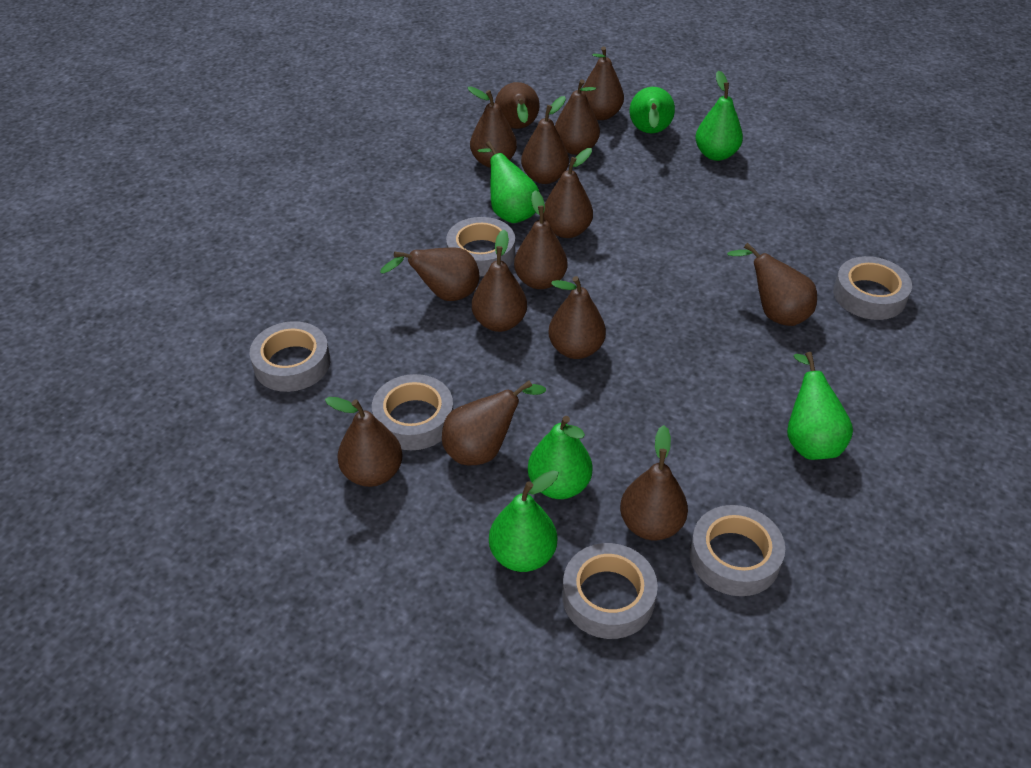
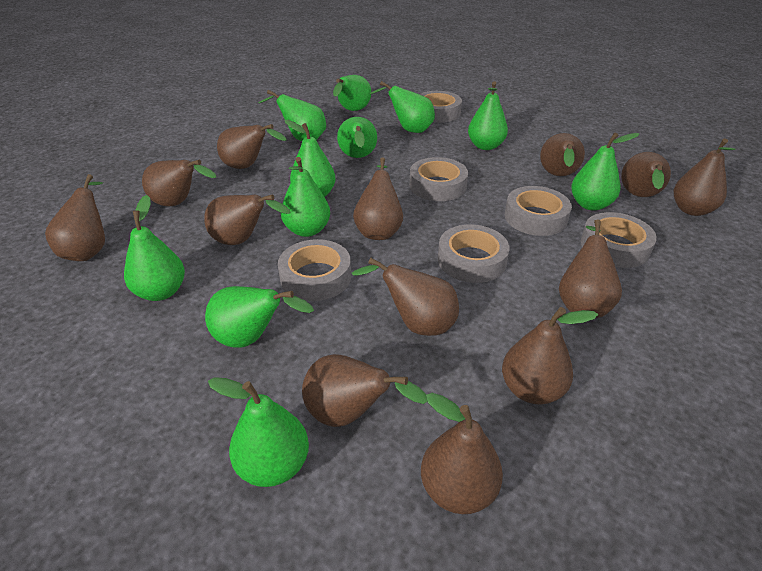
brown pear: [325,397,402,487] [380,247,479,301] [442,380,546,465] [467,86,517,168] [472,230,527,332] [495,82,540,129] [514,190,567,289] [521,96,569,184] [543,148,593,238] [548,276,606,359] [555,79,600,155] [583,46,624,120] [620,425,688,540] [727,243,817,326] = 14 -> [45,174,105,261] [142,160,216,207] [204,194,291,245] [217,124,287,169] [302,354,427,427] [352,257,459,336] [353,157,403,240] [421,393,503,514] [502,307,598,405] [540,133,585,176] [559,219,622,318] [621,152,671,197] [674,139,736,216] = 13
green pear: [477,141,539,223] [489,470,558,572] [528,416,593,499] [630,87,675,133] [695,71,743,161] [787,352,853,460] = 6 -> [124,195,185,301] [205,286,314,348] [208,377,309,487] [258,90,326,141] [281,157,330,237] [285,120,335,197] [333,75,371,111] [337,117,377,158] [370,81,435,133] [468,81,508,150] [571,132,640,211] = 11

